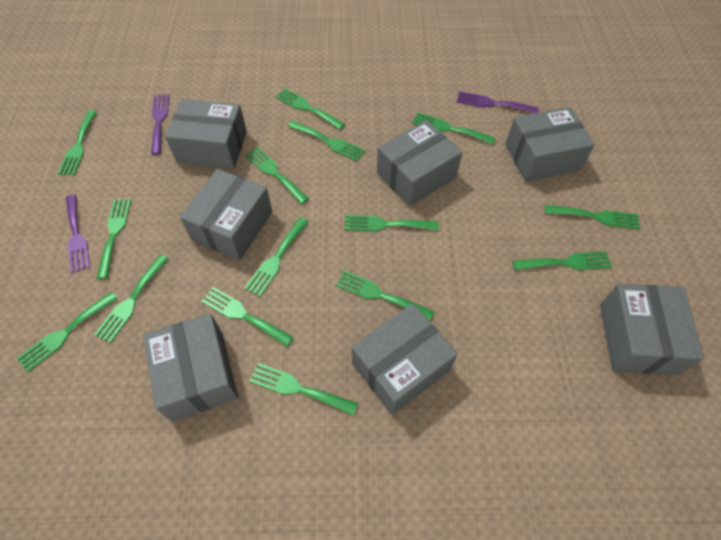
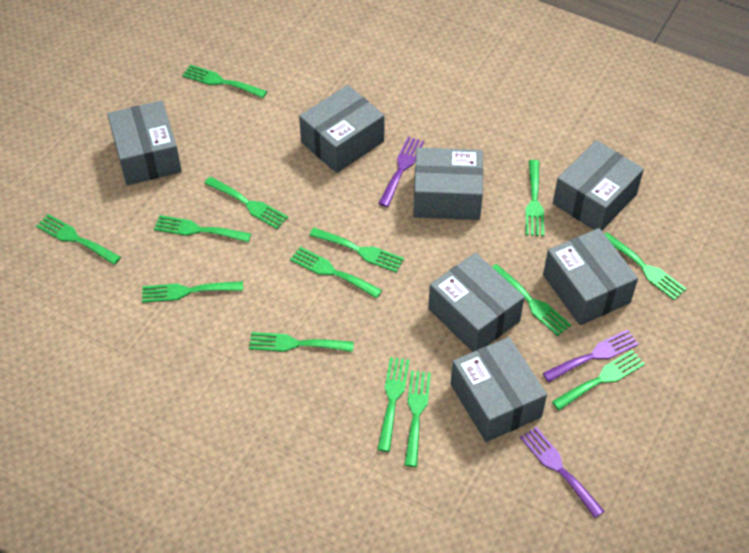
green fork: [17,291,118,372] [58,110,97,175] [94,254,169,343] [96,199,131,279] [201,287,294,347] [244,217,309,296] [245,147,309,204] [249,363,358,416] [276,88,345,130] [288,121,366,162] [336,270,434,321] [344,215,438,232] [412,112,495,145] [513,251,612,270] [545,205,640,229] = 15 -> [36,214,121,265] [142,281,243,303] [154,215,251,242] [183,65,267,98] [204,177,288,229] [249,332,354,352] [290,247,382,298] [309,228,404,273] [377,357,410,452] [405,371,431,467] [492,264,571,336] [525,160,544,236] [552,350,645,411] [605,232,686,300] = 14

